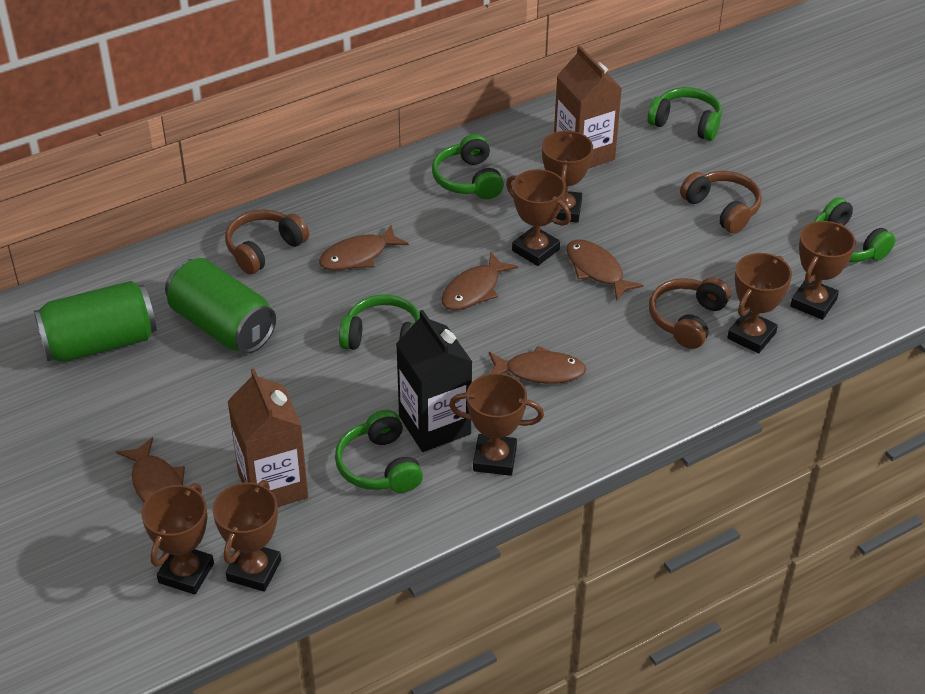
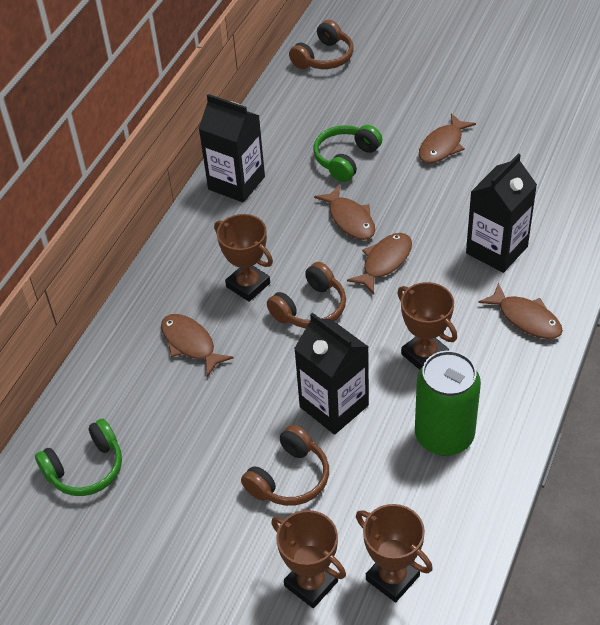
black carton: [396,310,472,452] = 1 -> [199,94,265,203] [294,313,369,435] [466,153,537,273] = 3
brown carton: [227,368,308,507] [554,46,622,169] = 2 -> none = 0
brown trophy: [141,483,214,594] [213,480,281,592] [449,373,544,476] [506,169,571,266] [542,130,593,223] [727,253,792,353] [790,221,856,320] = 7 -> [214,214,273,302] [271,510,346,608] [356,504,433,603] [397,282,457,370] = 4
green can: [34,281,157,362] [165,258,276,353] = 2 -> [415,351,481,456] = 1
green headphones: [335,410,423,493] [339,295,420,350] [432,134,504,199] [647,87,722,141] [813,197,895,262] = 5 -> [35,419,122,496] [313,125,382,182] = 2

